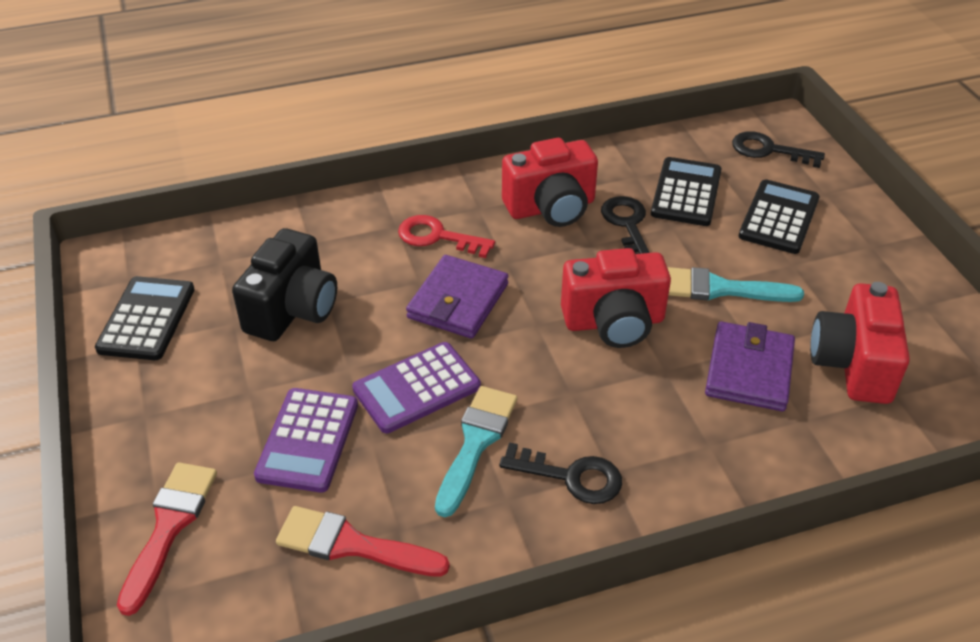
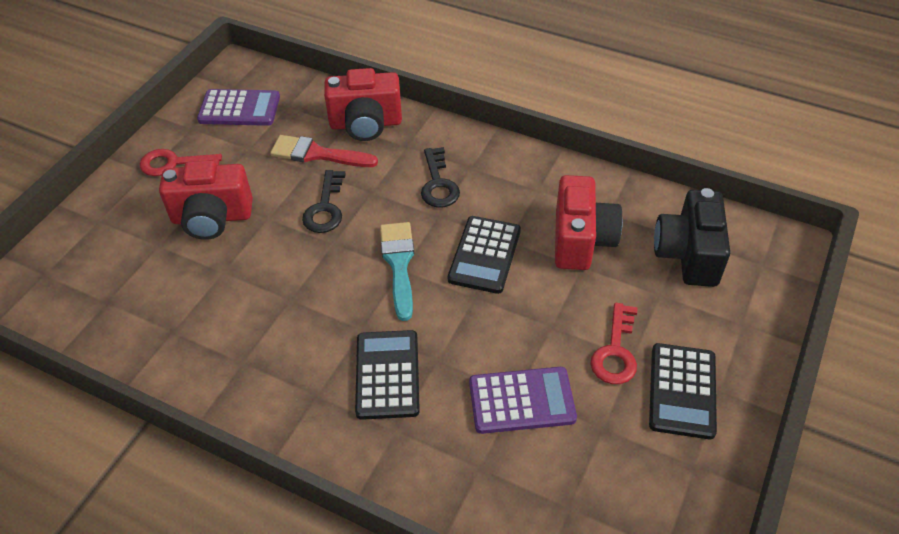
black key: [499,442,622,504] [601,196,650,254] [732,131,825,168] = 3 -> [302,170,346,233] [421,147,460,208] = 2
purple wallet: [406,255,508,339] [705,321,795,411] = 2 -> none = 0
red brush: [117,462,217,616] [276,506,450,577] = 2 -> [270,135,378,167] = 1
red key: [398,215,495,258] = 1 -> [140,149,222,176] [590,303,638,384] = 2
turquoise brush: [435,386,517,517] [667,267,804,302] = 2 -> [380,222,414,321] = 1

